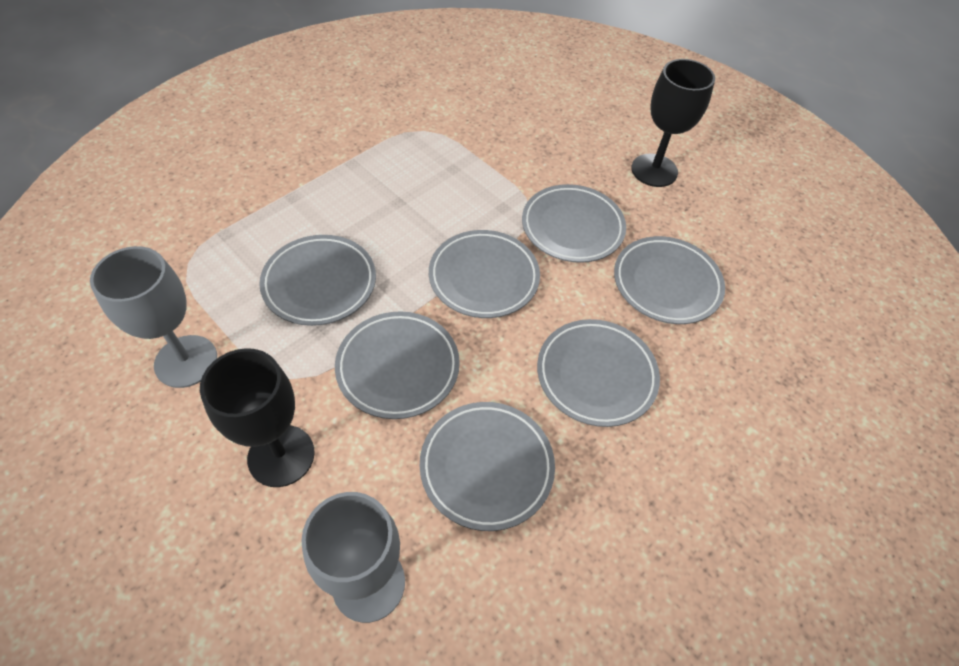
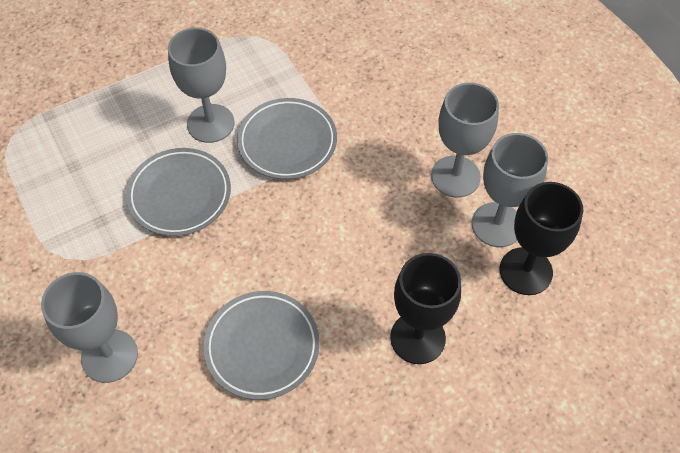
grey goblet: [90,246,217,388] [301,492,405,623] = 2 -> [41,272,138,383] [168,28,235,143] [431,83,499,198] [472,133,548,247] = 4
grey plate: [259,235,376,326] [335,311,460,419] [420,402,555,531] [429,230,540,318] [522,184,626,263] [537,319,660,427] [614,236,725,324] = 7 -> [126,148,231,236] [203,291,320,400] [237,98,337,179] = 3

